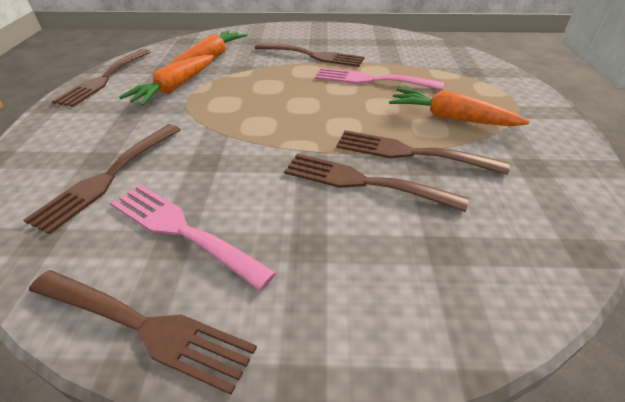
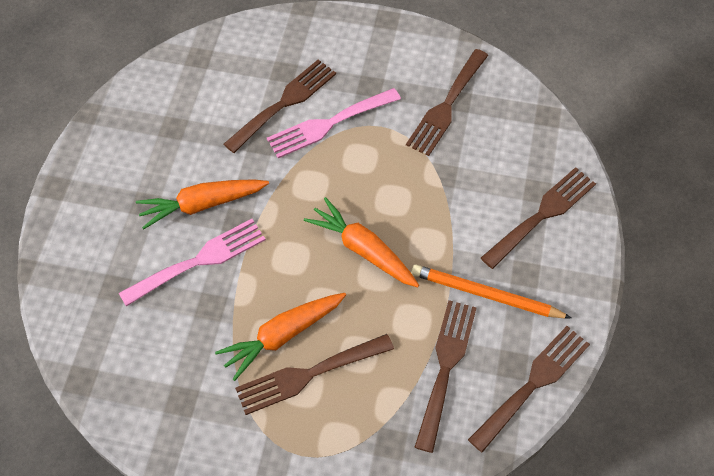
orange pencil: none = 0 -> [411,264,571,318] = 1

